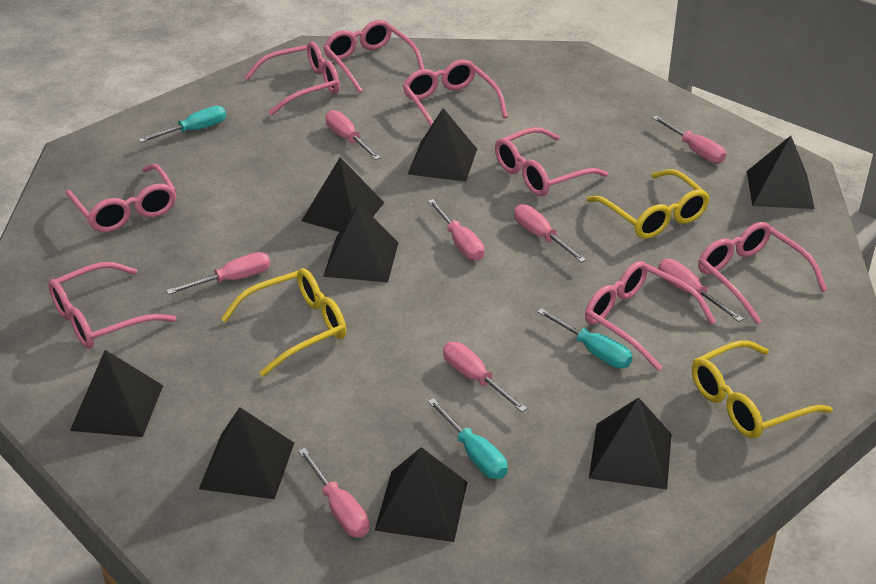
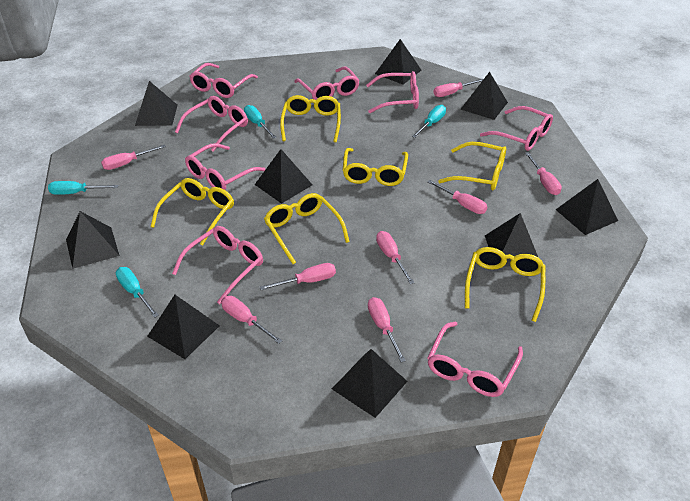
black pyramid: [70,350,163,437] [199,407,294,499] [301,157,384,232] [323,204,399,282] [374,447,468,542] [408,108,477,182] [589,397,672,490] [747,136,815,209] = 8 -> [66,211,120,269] [135,81,178,126] [147,295,220,359] [255,149,312,204] [332,349,408,418] [375,39,422,84] [460,72,508,120] [485,213,538,267] [556,179,618,235] = 9
turquoise screwdriver: [138,106,226,143] [428,398,508,479] [537,308,632,368] = 3 -> [48,181,119,195] [116,267,159,318] [244,105,277,139] [412,105,446,138] = 4
yellow glasses: [221,268,346,377] [587,169,710,239] [692,340,833,438] = 3 -> [151,178,234,245] [264,193,350,264] [280,95,341,142] [343,148,408,186] [438,142,506,190] [465,247,545,322] = 6

